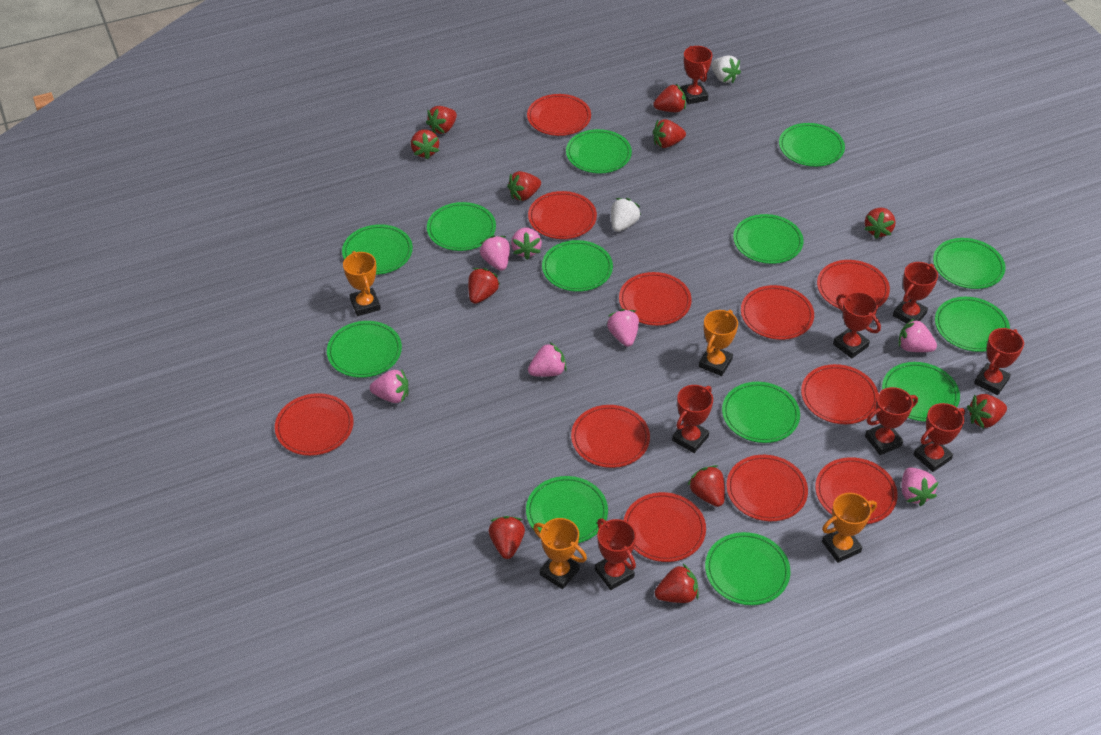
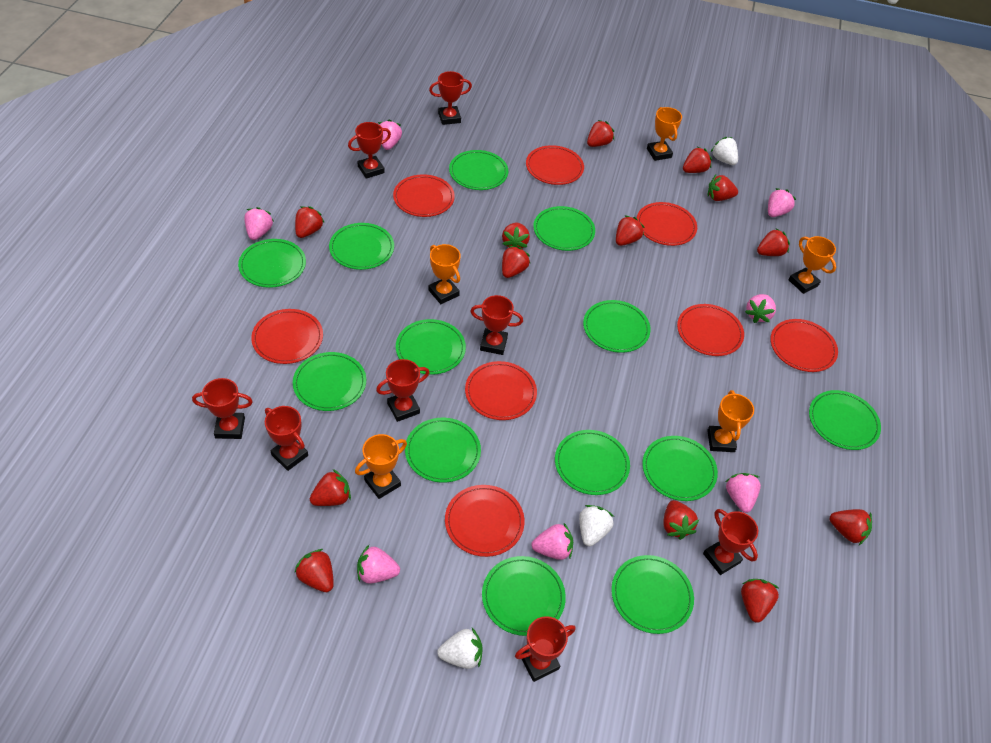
orange trophy: [343,251,381,316] [533,518,587,589] [699,310,738,376] [822,493,877,563] = 4 -> [355,434,407,499] [428,244,461,304] [647,107,682,161] [707,390,754,452] [789,236,836,294] = 5
red plate: [275,393,353,456] [527,94,591,136] [528,191,597,239] [571,405,650,468] [619,272,692,326] [624,492,706,562] [726,455,808,521] [741,285,814,340] [801,364,878,424] [815,457,898,524] [817,260,890,309] = 11 -> [251,309,323,364] [393,174,455,217] [445,485,524,557] [465,361,537,420] [526,145,584,185] [637,202,697,246] [677,304,744,356] [770,319,838,372] = 8
red strawberry: [411,130,439,160] [426,106,457,134] [468,268,500,304] [488,516,525,559] [507,171,541,201] [653,84,686,112] [653,119,686,148] [655,564,699,603] [688,465,725,507] [864,208,896,239] [967,394,1007,429] = 11 -> [295,206,325,238] [295,549,334,592] [310,469,351,506] [502,223,530,248] [502,246,530,278] [587,120,614,147] [616,215,644,246] [664,500,699,540] [683,146,712,173] [708,175,738,201] [741,579,780,623] [757,228,790,256] [830,509,872,545] = 13
white strawberry: [611,198,641,232] [711,56,741,83] = 2 -> [437,628,483,669] [579,505,614,546] [711,137,738,165] = 3

